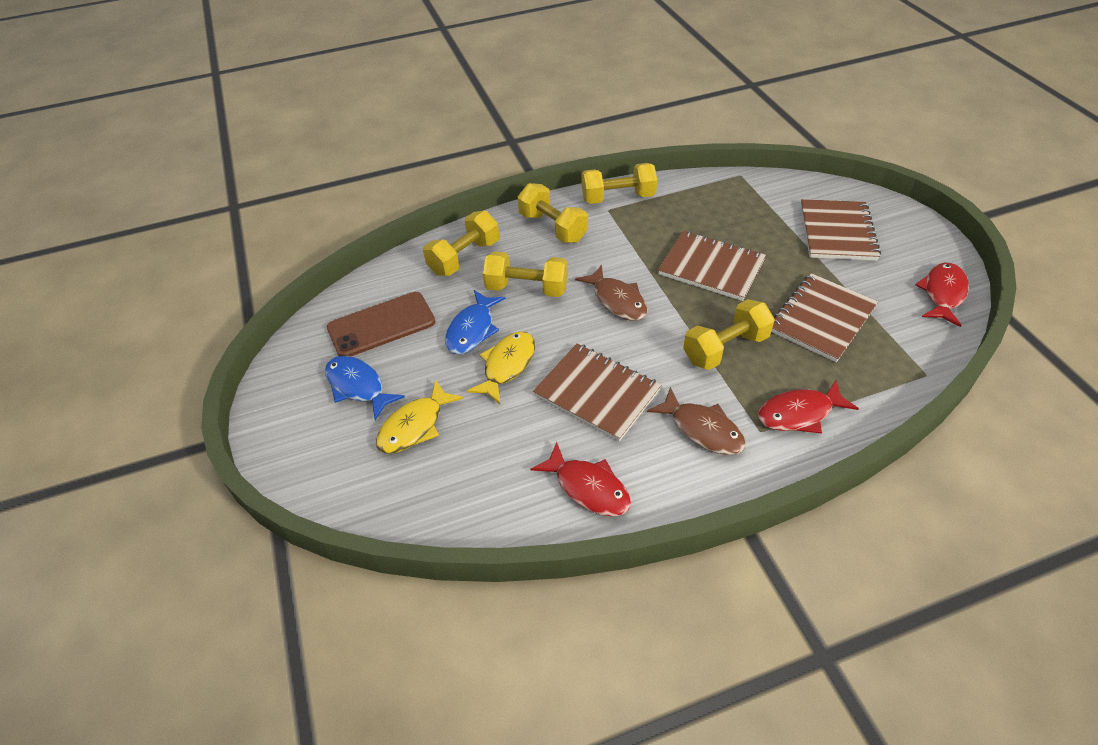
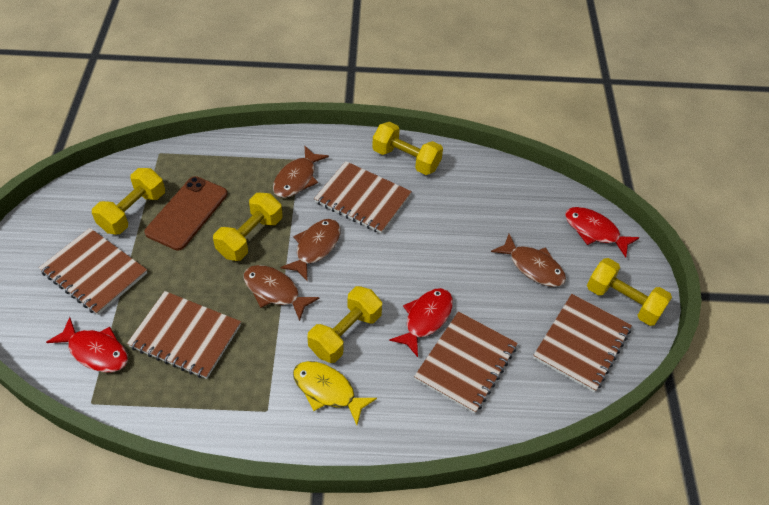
blue fish: [325,356,405,420] [445,290,505,354] = 2 -> none = 0
brown fish: [575,265,648,321] [647,387,746,455] = 2 -> [243,265,320,321] [273,145,329,198] [280,219,340,282] [491,234,566,287] = 4
brown notebook: [533,343,661,442] [658,231,766,301] [771,273,878,362] [800,199,881,261] = 4 -> [39,228,147,315] [127,291,241,379] [314,161,412,234] [414,311,518,414] [533,294,632,392] = 5
yellow fish: [376,379,464,454] [467,331,535,404] = 2 -> [293,361,377,425] = 1

